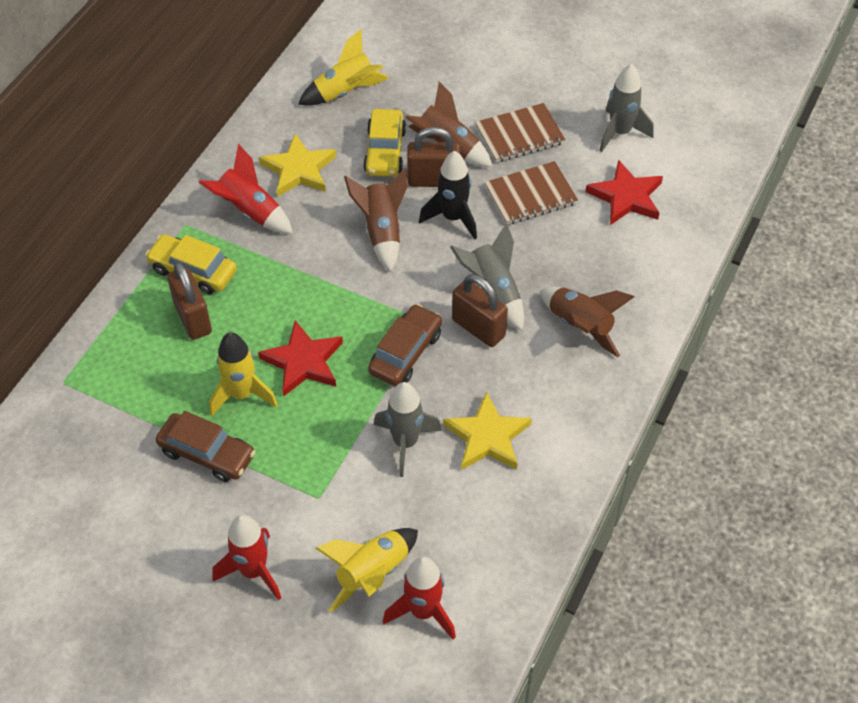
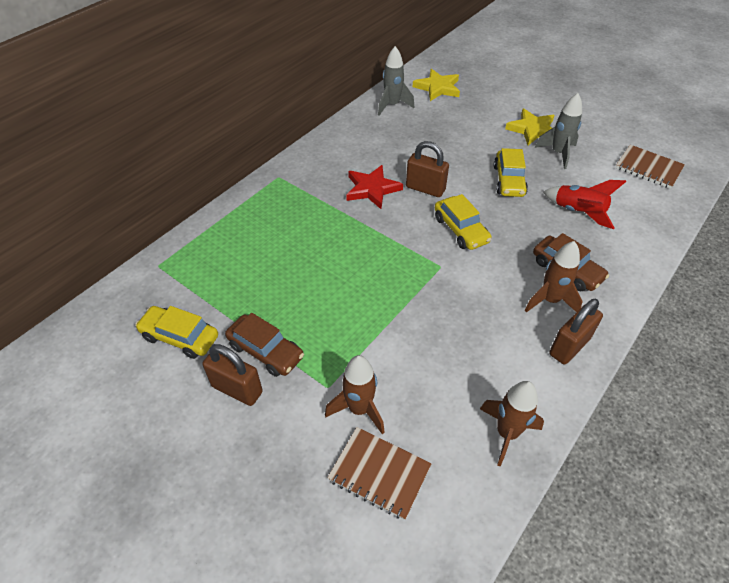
black rocket: [419,151,477,239] = 1 -> none = 0
grey rocket: [374,382,442,477] [450,223,524,331] [599,64,654,152] = 3 -> [378,46,415,116] [535,93,582,169] = 2
red rocket: [199,144,293,234] [212,515,281,600] [383,556,456,640] = 3 -> [543,180,626,229] = 1
red star: [258,320,343,397] [586,160,663,225] = 2 -> [346,165,403,209] = 1
yellow car: [145,234,237,294] [363,109,406,177] = 2 -> [135,306,218,359] [435,194,492,250] [494,148,528,197] = 3
yellow rocket: [209,332,278,416] [298,29,389,106] [316,528,418,612] = 3 -> none = 0

